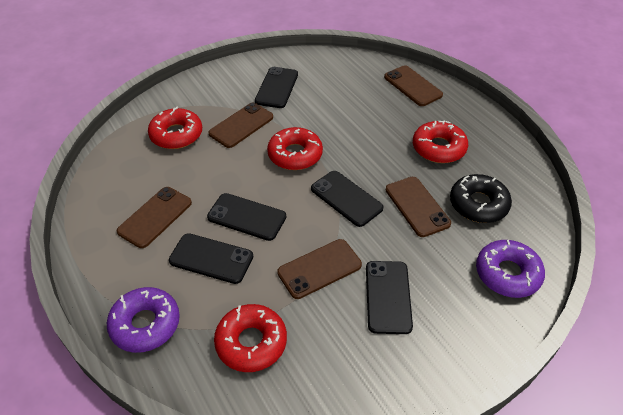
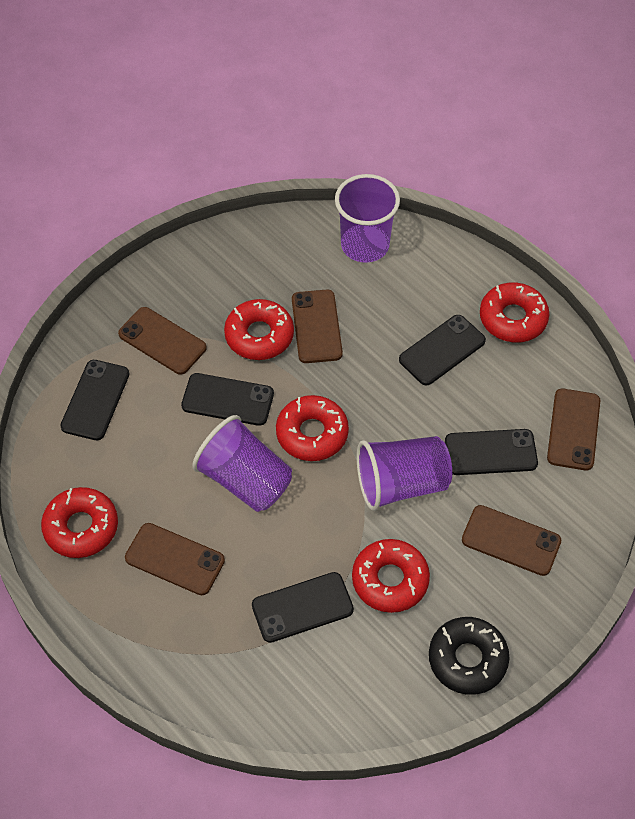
purple cup: none = 0 -> [193,415,292,512] [335,174,400,263] [357,436,452,511] = 3
purple donut: [107,287,180,353] [476,240,545,298] = 2 -> none = 0
red donut: [148,107,202,149] [214,304,287,372] [267,127,323,170] [413,120,468,163] = 4 -> [41,487,118,558] [224,299,294,360] [276,395,349,461] [352,539,430,613] [480,282,549,342] = 5

